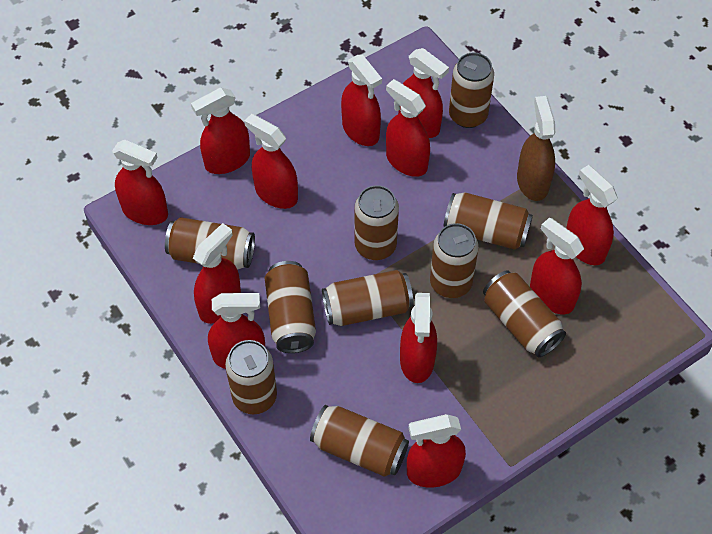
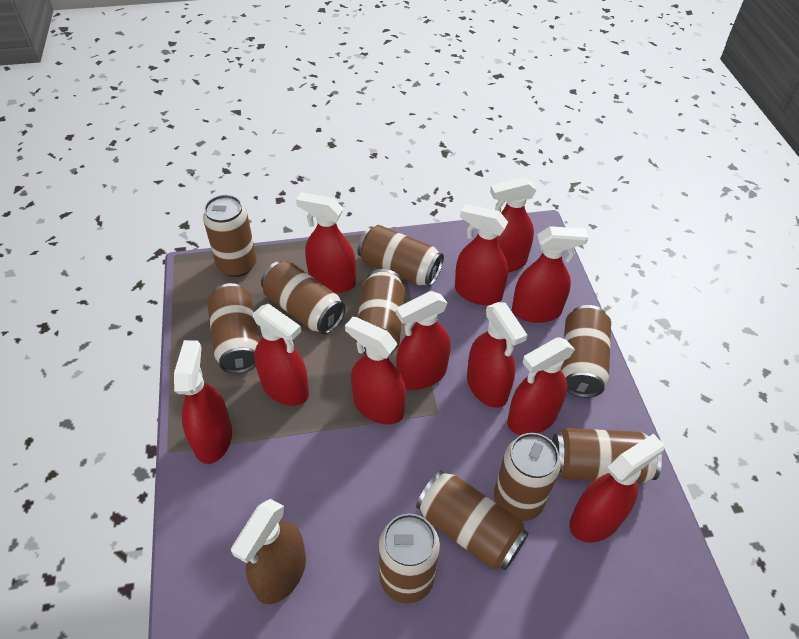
red spray bottle: [112,140,168,225] [191,88,250,174] [193,223,241,324] [208,293,265,369] [244,114,298,209] [341,55,382,146] [386,79,430,177] [398,48,449,138] [400,293,437,383] [407,414,466,488] [530,217,584,314] [566,165,618,265] = 12 -> [174,340,232,464] [252,304,309,406] [296,192,356,293] [345,316,406,424] [396,291,451,390] [455,204,508,305] [467,302,527,408] [490,177,537,273] [507,337,575,435] [512,226,588,323] [570,434,665,542] = 11

